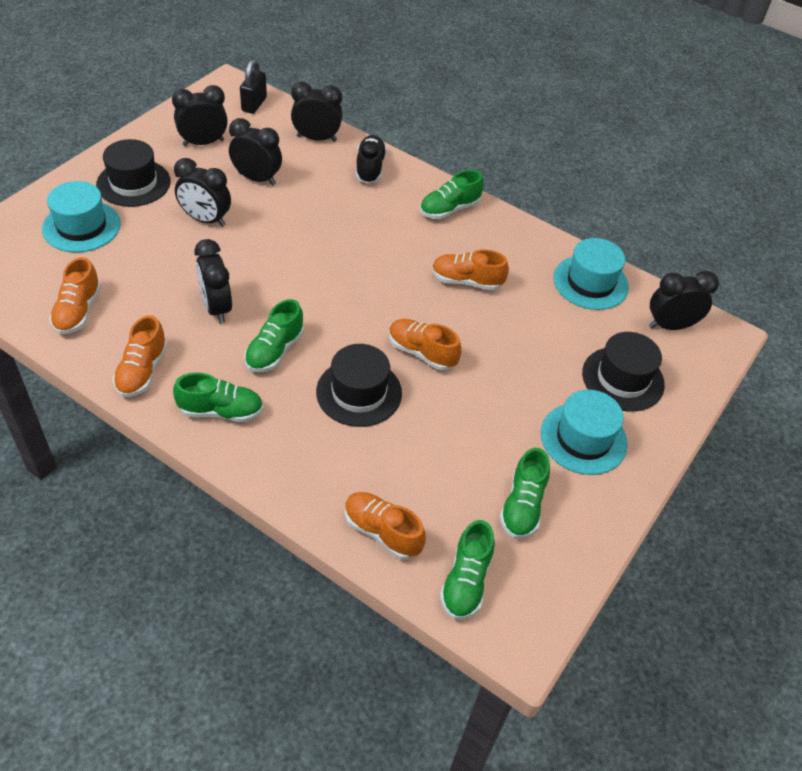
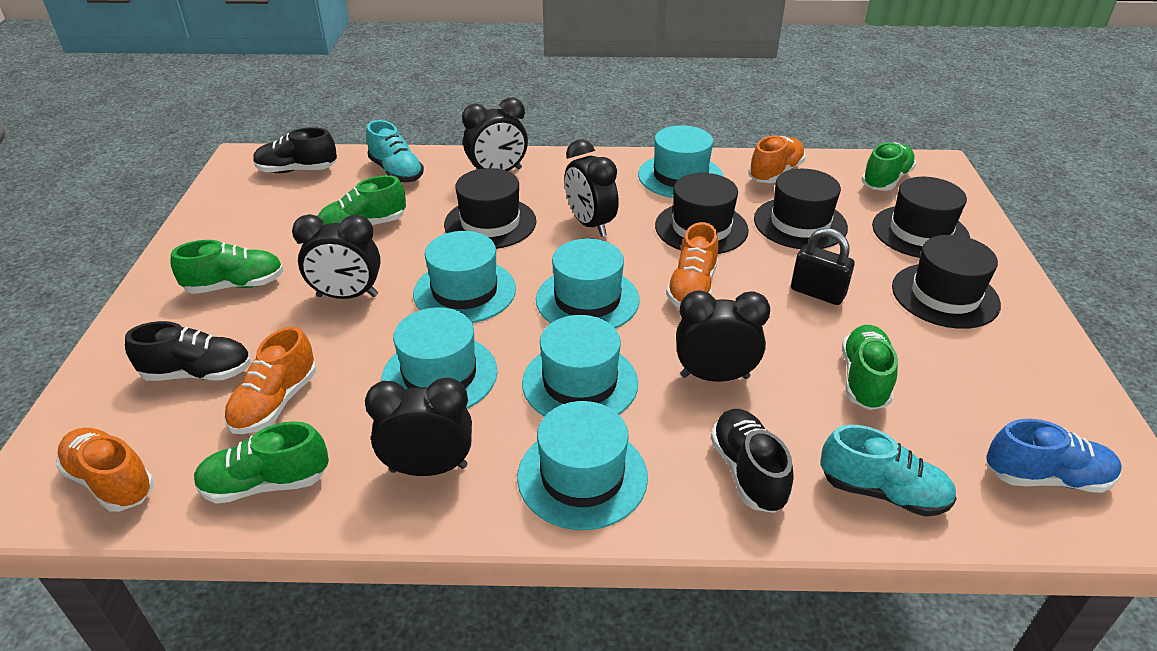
black clock: [172,85,228,146] [174,158,231,227] [194,239,232,324] [229,118,282,186] [291,82,343,142] [649,271,719,330] = 6 -> [292,214,381,299] [365,377,472,476] [462,97,528,171] [564,140,619,237] [676,291,770,382] = 5
black hat: [96,139,171,207] [316,344,402,427] [582,332,665,412] = 3 -> [444,168,536,249] [655,173,749,254] [754,169,848,249] [872,177,970,258] [892,235,1001,329] = 5
black shoe: [356,135,387,184] = 1 -> [125,321,251,381] [253,127,337,173] [711,409,794,513] = 3
blue shoe: none = 0 -> [986,419,1122,493] = 1
orange shoe: [49,257,101,335] [113,315,168,397] [345,492,426,559] [389,319,462,370] [432,249,509,291] = 5 -> [56,428,154,512] [224,326,316,434] [666,222,718,308] [748,136,805,183] = 4
turquoise hat: [42,181,121,252] [541,390,628,475] [553,238,629,310] = 3 -> [381,307,497,409] [413,231,516,323] [517,401,648,530] [522,315,638,417] [536,239,640,328] [638,125,723,198] = 6
turquoise shoe: none = 0 -> [366,120,424,183] [820,425,957,517] = 2

